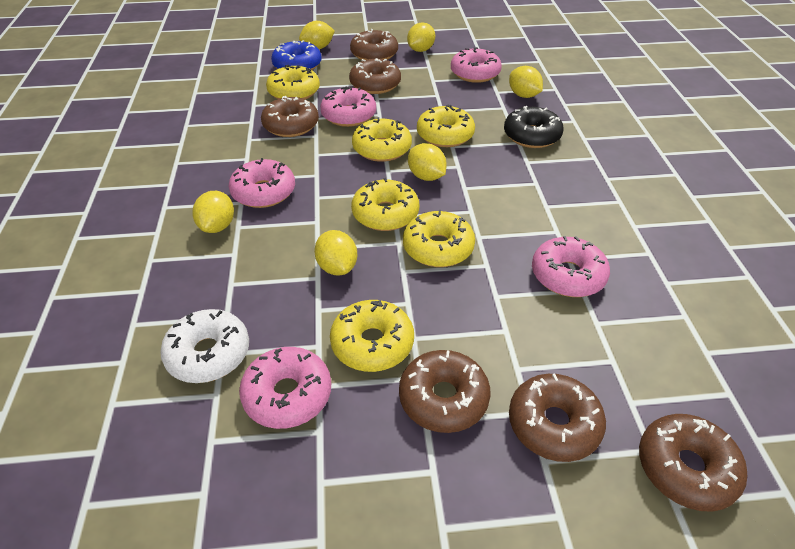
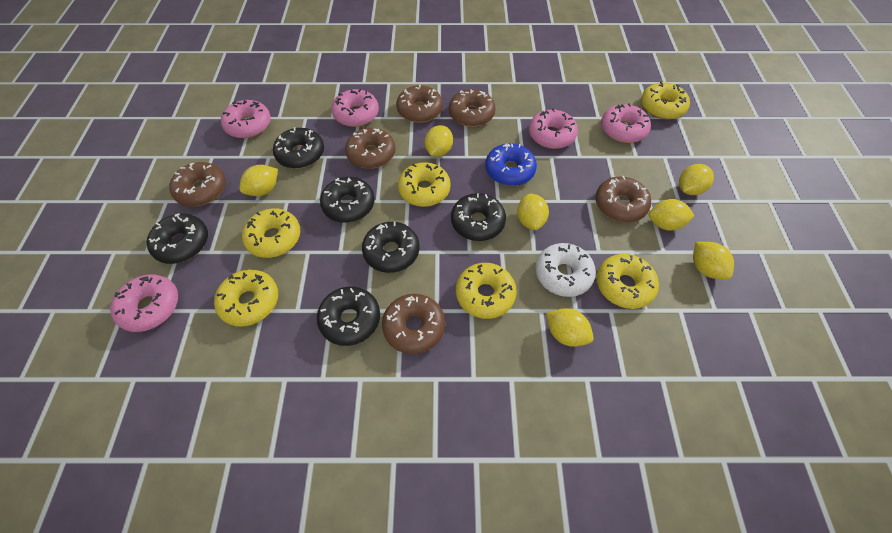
black donut: [504,106,564,148] = 1 -> [146,213,208,264] [273,127,324,169] [317,287,380,346] [320,177,375,223] [362,222,419,273] [451,193,506,241] = 6
yellow lemon: [193,191,234,233] [299,21,335,49] [314,230,357,275] [407,23,435,52] [408,143,447,181] [509,66,543,98] = 6 -> [240,165,278,196] [425,125,453,157] [517,193,549,230] [546,308,593,347] [649,199,695,231] [679,164,714,195] [693,242,734,279] = 7

